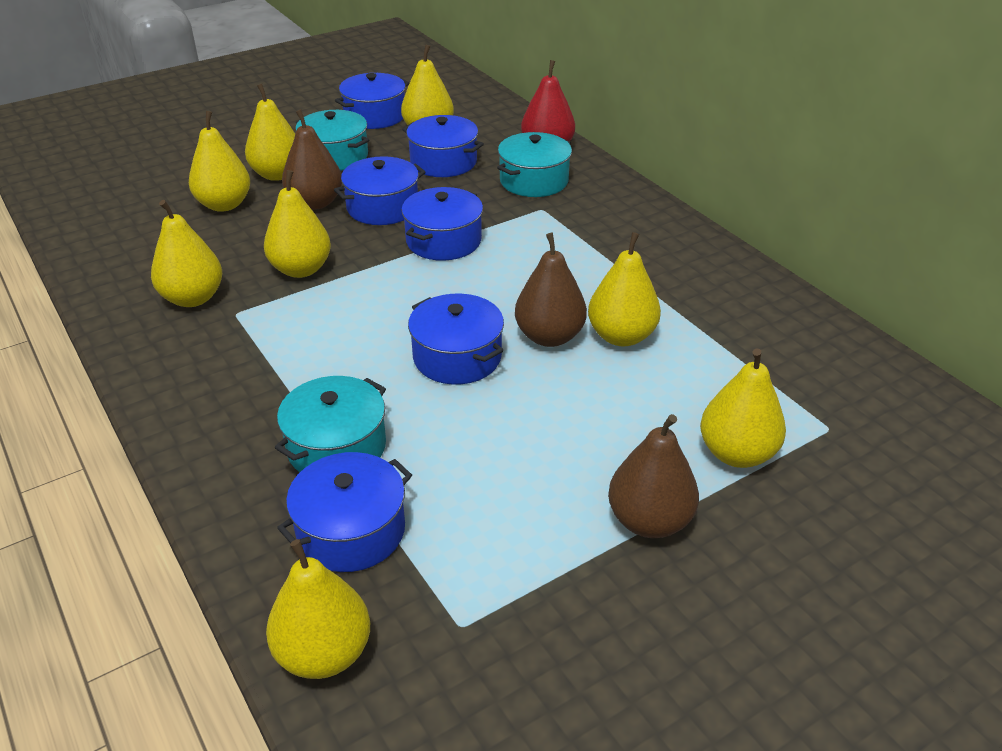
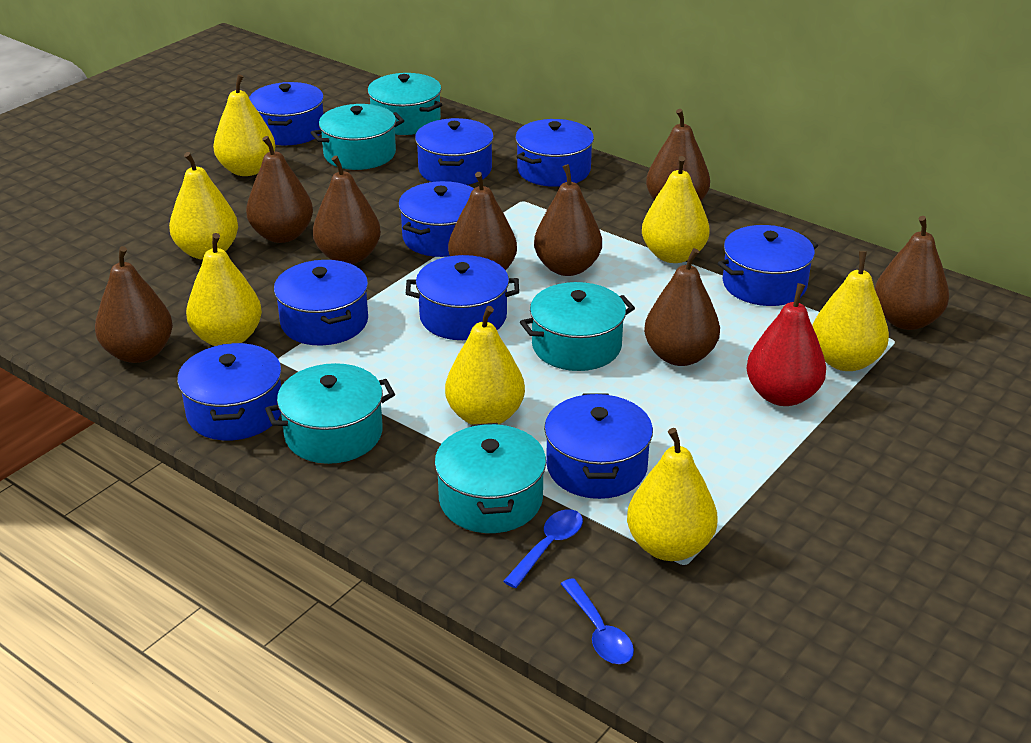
blue pot: [277,452,412,572] [334,156,426,225] [335,73,409,129] [402,115,484,177] [402,187,483,261] [408,294,504,385] = 6 -> [177,343,282,440] [249,82,324,145] [274,260,368,346] [398,181,474,257] [406,255,519,340] [415,118,494,185] [515,119,594,187] [544,394,653,499] [718,225,818,306] = 9
blue spoon: none = 0 -> [503,509,583,588] [561,578,634,664] = 2
brown pear: [282,109,342,210] [515,233,587,347] [608,414,699,538] = 3 -> [95,246,173,363] [246,136,313,243] [313,155,381,264] [448,172,517,270] [534,164,602,276] [644,248,720,366] [646,109,710,201] [875,216,949,330] = 8
turquoise pot: [275,376,386,472] [295,110,369,171] [497,132,572,197] = 3 -> [265,363,395,464] [311,104,404,170] [368,73,442,135] [434,423,546,533] [520,282,635,371] = 5
yellow pear: [151,200,222,307] [189,111,250,212] [245,84,295,181] [264,170,331,278] [266,539,370,679] [401,44,454,125] [588,232,661,346] [700,348,786,468] = 8 -> [169,152,238,260] [186,233,262,346] [213,74,275,176] [445,306,525,425] [627,428,718,561] [642,156,710,263] [812,251,889,371] = 7

